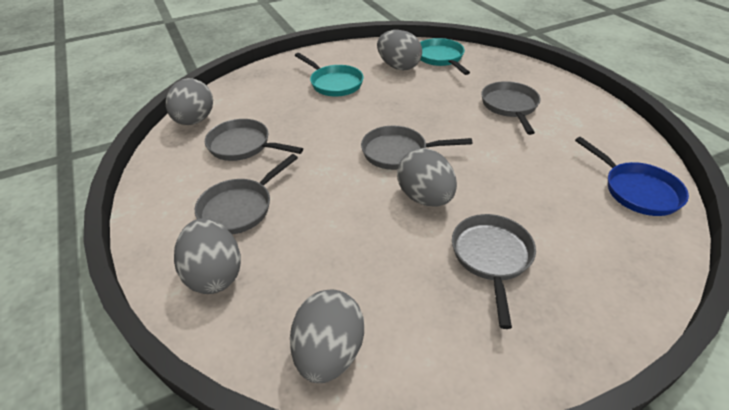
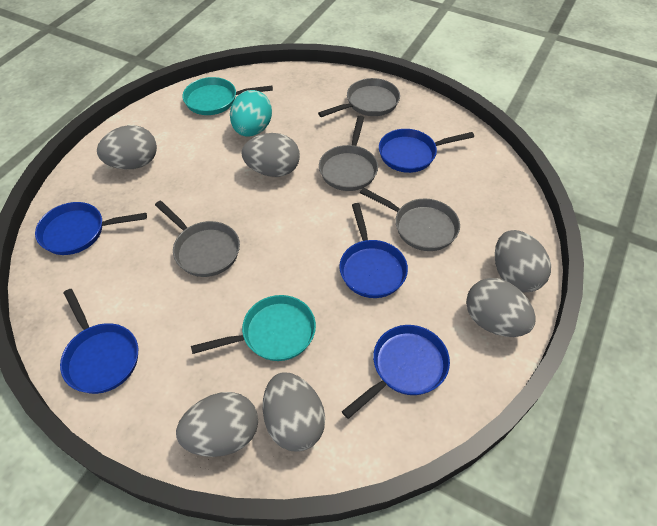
blue pan: [575,137,689,216] = 1 -> [35,202,147,255] [60,289,138,394] [339,203,408,298] [342,325,450,419] [379,129,474,173] = 5
grey egg: [166,78,213,125] [174,218,241,294] [290,290,364,383] [377,30,422,70] [397,148,457,207] = 5 -> [97,125,157,169] [176,392,258,457] [241,133,300,177] [263,372,325,452] [466,278,535,337] [495,230,551,292] = 6
grey pan: [195,154,298,234] [205,119,303,161] [361,126,472,170] [452,214,536,329] [481,81,541,135] = 5 -> [155,200,240,277] [318,78,400,117] [319,116,378,191] [360,188,460,251] = 4
turquoise egg: none = 0 -> [230,90,272,137] = 1

